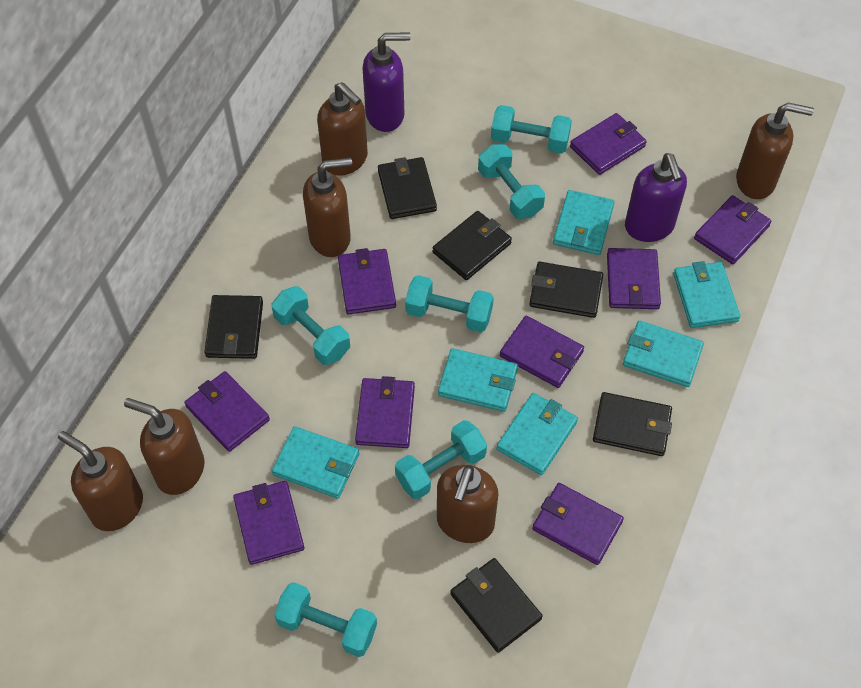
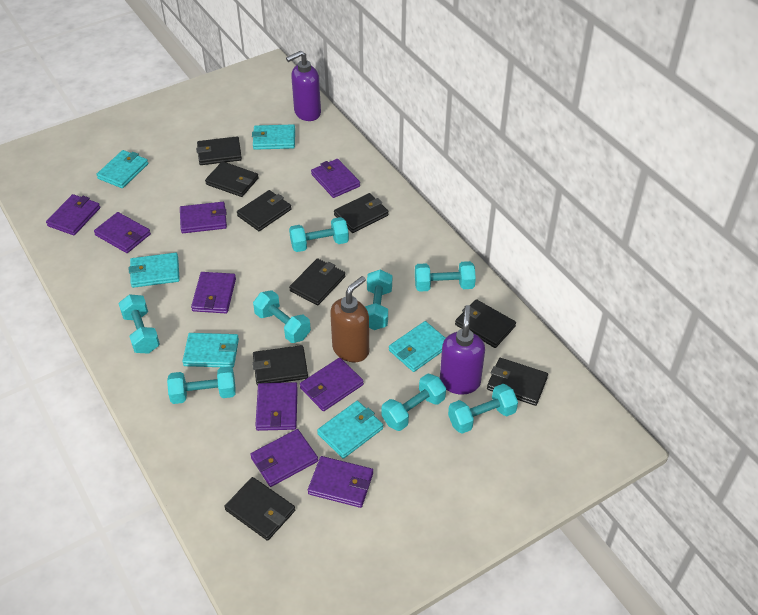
black wallet: [204,295,263,359] [378,157,437,219] [432,211,512,280] [450,558,543,653] [529,262,603,318] [593,392,672,456] = 6 -> [196,136,242,165] [205,161,259,197] [224,477,295,541] [237,190,291,231] [252,345,308,386] [289,258,345,305] [334,193,388,233] [455,299,516,348] [487,358,548,406] = 9
brown soap dispenser: [58,431,143,531] [124,398,204,495] [303,158,352,257] [317,82,368,176] [437,465,498,543] [736,103,814,199] = 6 -> [330,276,369,362] = 1
turquoise dumbbell: [271,286,350,365] [274,582,377,657] [395,420,487,499] [405,275,494,332] [478,144,545,219] [491,105,572,154] = 6 -> [118,294,160,354] [167,366,236,404] [253,290,311,343] [289,217,349,252] [365,270,392,330] [381,374,446,431] [415,261,476,292] [448,384,518,434] = 8

